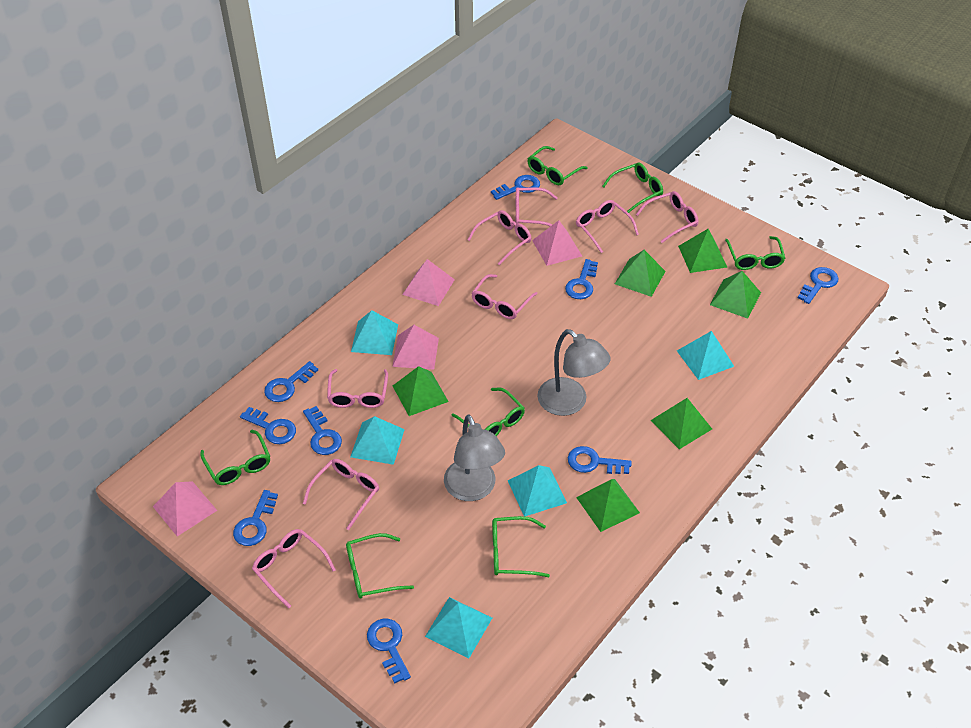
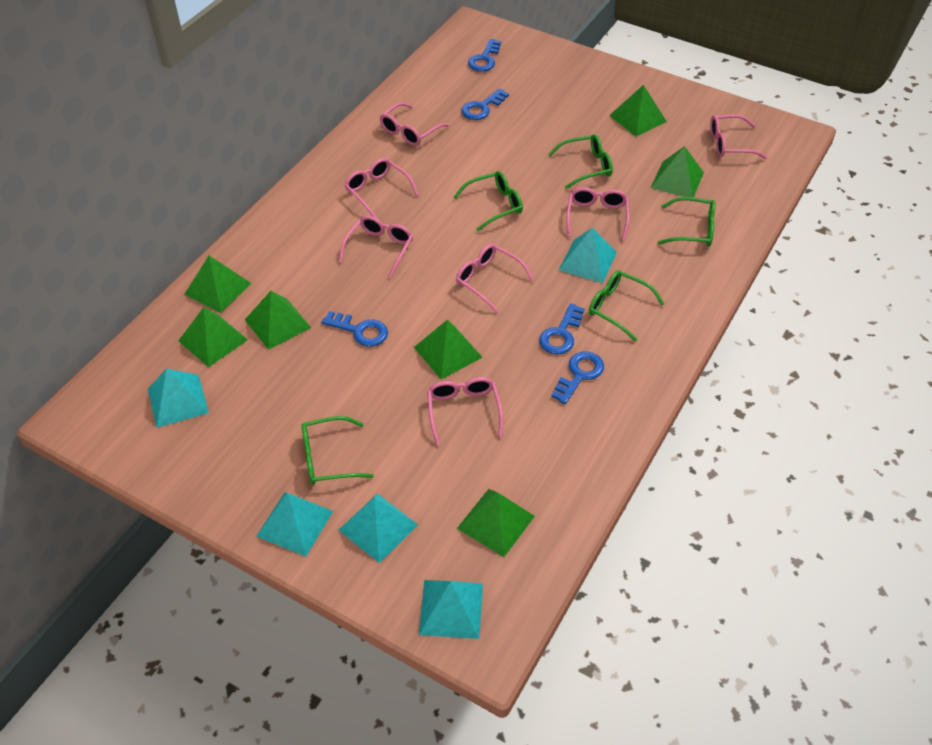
blue key: [233,490,278,546] [240,407,296,444] [264,361,318,402] [303,406,342,455] [367,619,411,683] [491,175,540,200] [565,259,598,299] [568,446,632,474] [798,267,839,304] = 9 -> [322,311,388,347] [461,88,509,120] [468,39,501,72] [539,303,585,355] [551,352,604,404] = 5
green glasses: [200,430,270,485] [346,533,414,598] [451,387,525,436] [492,516,550,577] [528,146,588,185] [602,163,663,213] [725,236,785,270] = 7 -> [302,416,374,485] [454,171,523,231] [548,134,613,189] [589,270,664,341] [657,197,715,247] = 5
green pyramid: [393,366,449,416] [576,479,640,532] [615,250,666,297] [650,398,712,449] [678,229,727,273] [710,271,761,319] = 6 -> [179,307,248,367] [184,256,251,313] [245,291,311,350] [414,319,483,379] [457,489,535,557] [609,85,667,137] [651,146,704,198] = 7
grey lamp: [444,414,505,501] [537,329,611,416] = 2 -> none = 0
pink glasses: [252,529,336,608] [303,459,379,530] [327,369,388,408] [468,210,531,265] [471,274,538,319] [516,187,558,226] [576,200,639,253] [636,191,699,243] = 8 -> [339,216,413,278] [344,158,419,218] [380,102,449,146] [427,377,503,445] [456,244,534,313] [566,187,630,241] [710,115,768,159] = 7
pink pyramid: [153,481,217,537] [392,325,439,369] [402,259,455,306] [532,220,582,266] = 4 -> none = 0

